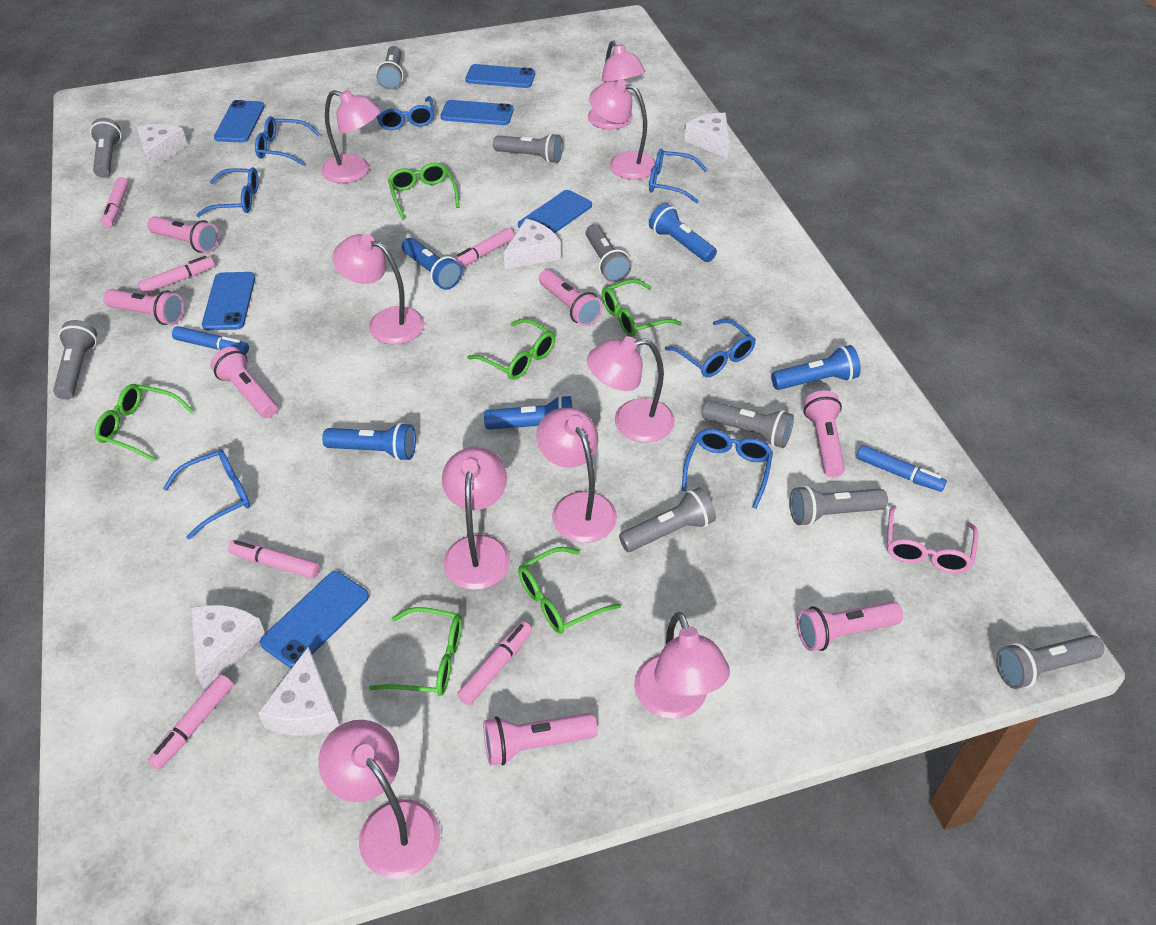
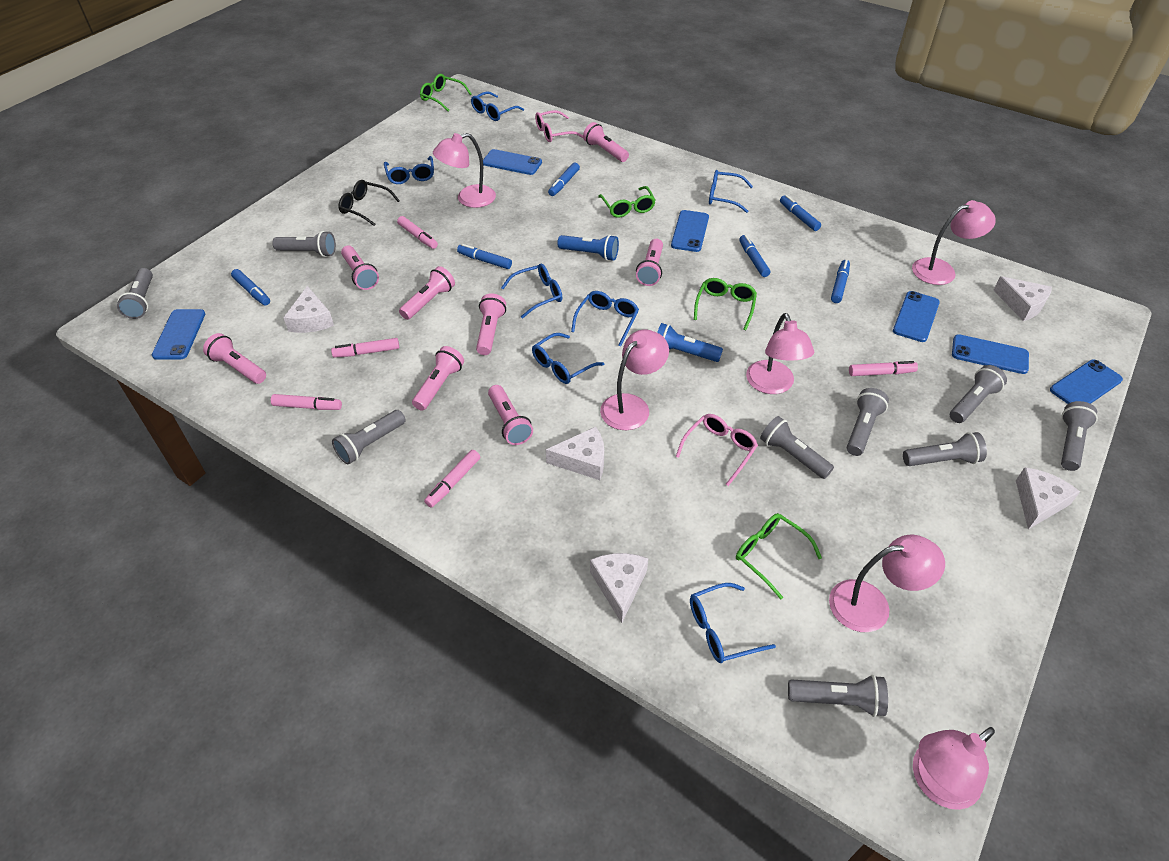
black glasses: none = 0 -> [338,180,400,226] = 1
blue flashlight: [322,422,416,461] [402,238,462,290] [484,395,572,430] [649,203,717,262] [771,345,861,390] = 5 -> [557,235,619,261] [657,323,723,362] = 2
blue marker: [172,326,249,354] [856,445,947,492] = 2 -> [231,269,270,305] [457,244,512,269] [548,162,580,196] [739,235,771,277] [780,195,821,231] [831,260,850,303] = 6
green glasses: [95,384,194,462] [369,607,462,696] [388,163,459,219] [468,318,555,380] [518,547,621,634] [602,279,682,337] = 6 -> [420,74,472,111] [598,186,656,218] [694,278,757,330] [736,513,822,599] = 4
pink flashlight: [103,289,184,325] [147,216,219,253] [211,347,278,418] [483,713,598,766] [539,270,602,326] [797,602,903,651] [804,390,845,477] = 7 -> [203,333,266,384] [341,246,379,290] [399,266,455,320] [412,346,464,411] [476,293,506,355] [488,385,533,445] [583,122,629,162] [636,239,663,286] = 8
pink glasses: [887,505,978,573] = 1 -> [535,110,583,142] [676,414,758,486] = 2
pink lamp: [318,720,440,879] [321,90,380,183] [333,234,424,344] [442,447,510,590] [536,408,617,543] [587,336,675,442] [588,40,646,130] [589,79,656,179] [634,612,730,719] = 9 -> [433,133,496,208] [600,329,669,430] [746,313,814,394] [829,535,945,632] [912,200,996,285] [913,727,995,810] = 6
pink marker: [101,177,129,227] [138,256,215,294] [148,674,233,770] [228,540,320,578] [454,228,514,267] [457,621,532,705] = 6 -> [271,394,342,410] [331,338,399,358] [397,216,438,249] [424,450,480,508] [849,361,918,376] = 5

